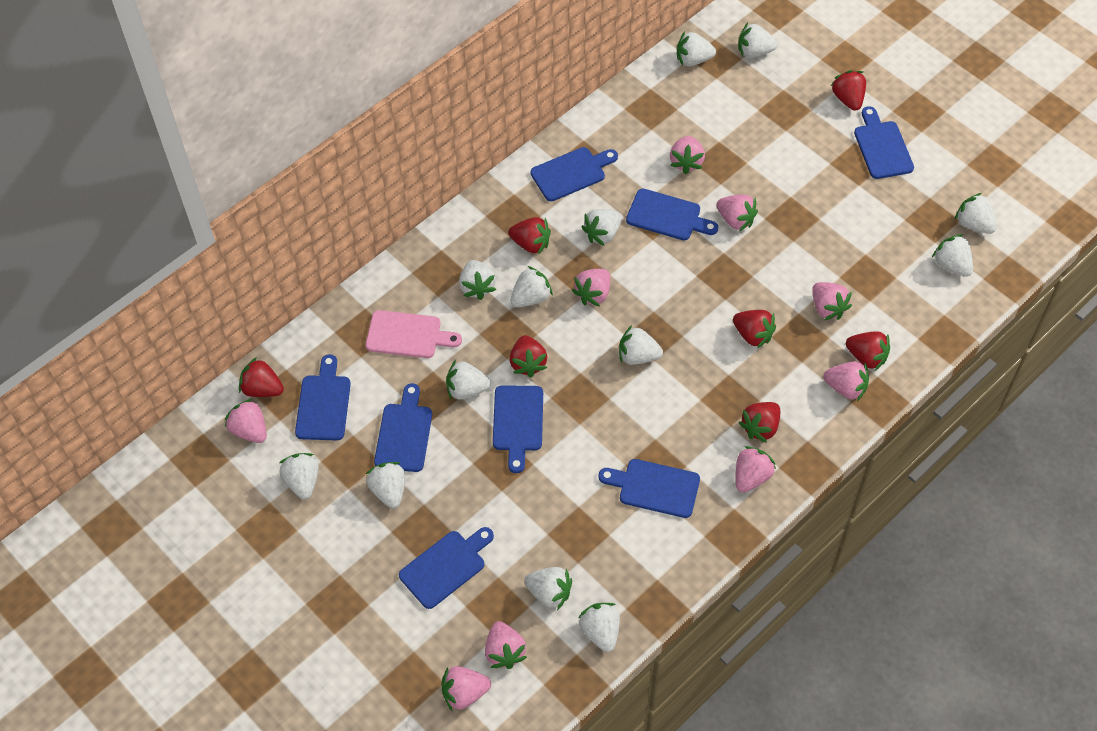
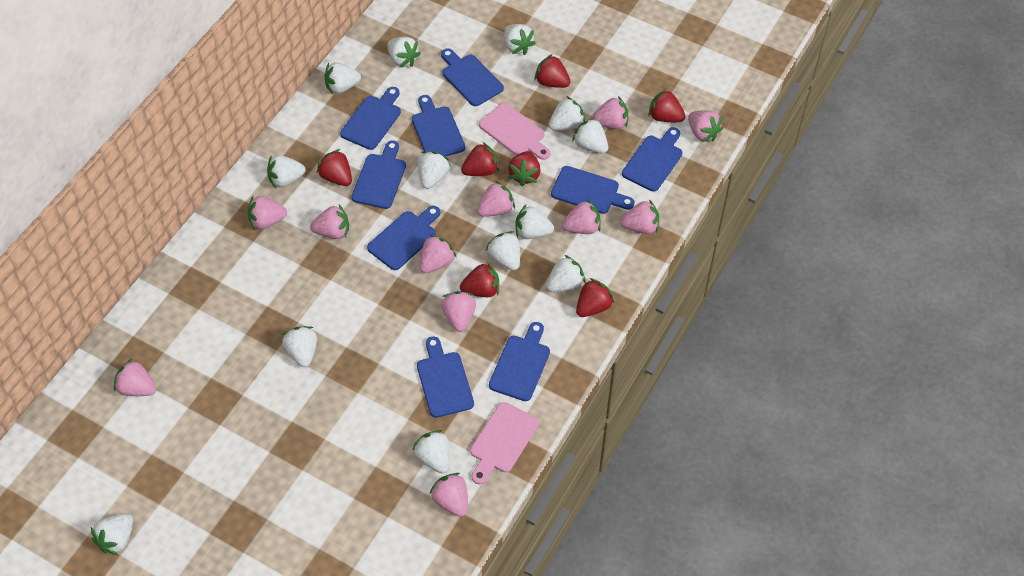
blue cutting board: [295,354,351,440] [374,383,432,472] [399,527,494,609] [493,385,543,473] [530,147,618,201] [598,459,700,518] [626,189,718,240] [854,106,914,179] = 8 -> [340,87,401,150] [351,140,406,209] [367,206,440,270] [412,95,465,156] [417,337,474,418] [441,48,504,106] [489,322,550,401] [551,166,635,214] [622,127,682,191] = 9
pink cutting board: [366,310,462,358] = 1 -> [470,402,539,484] [479,103,551,160] = 2
pink strawberry: [225,399,267,443] [442,666,491,711] [485,621,527,669] [572,269,610,306] [670,136,705,174] [716,194,758,232] [736,446,776,493] [812,282,852,320] [823,361,869,401] = 9 -> [114,359,156,396] [248,196,287,230] [310,205,349,239] [419,234,456,273] [430,473,468,517] [441,291,476,332] [477,181,515,217] [562,199,601,234] [591,96,628,129] [620,199,659,234] [688,110,723,142] = 11

